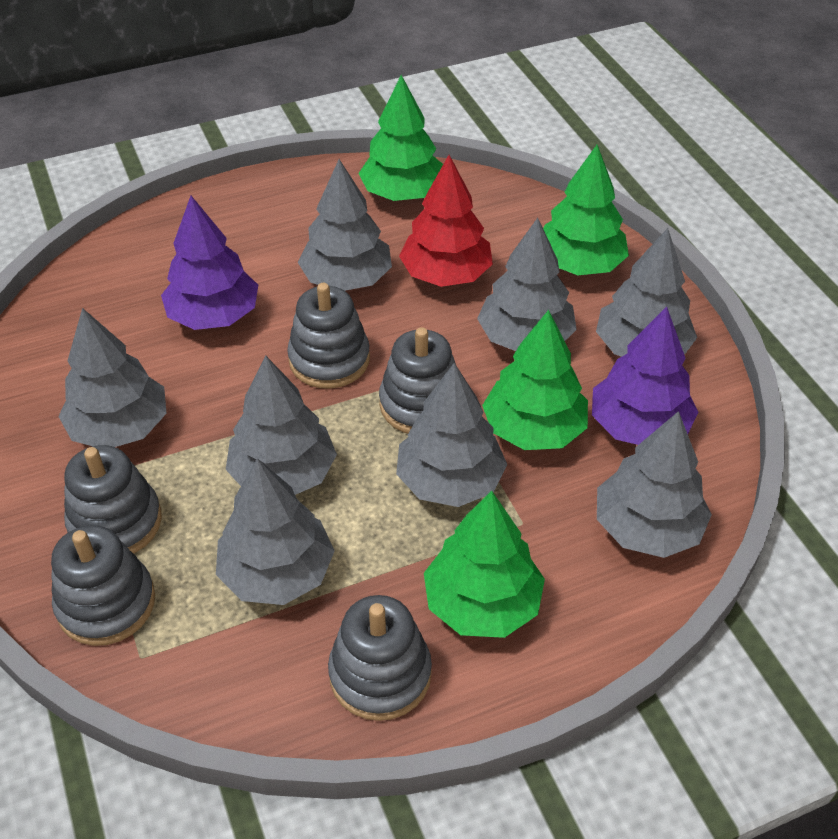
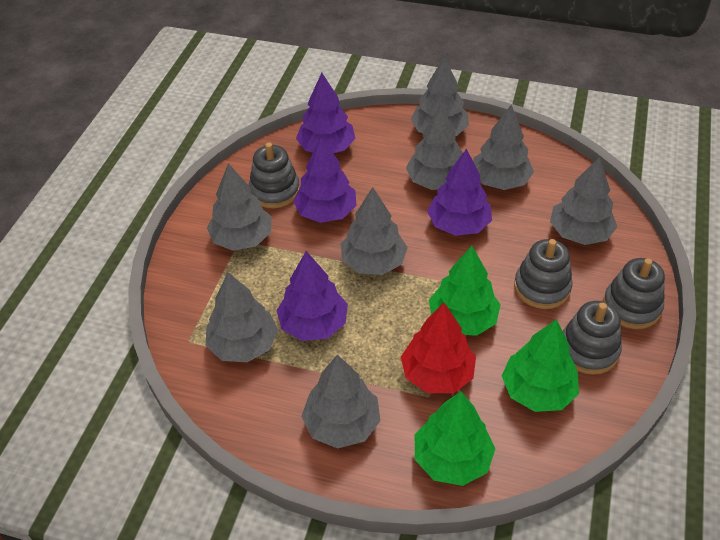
green tree: [358,75,443,201] [424,491,545,638] [482,310,588,450] [543,145,629,275] = 4 -> [415,391,495,486] [429,246,501,336] [502,319,579,412] = 3
grey stacking toy: [51,525,155,646] [64,445,162,554] [287,283,370,389] [328,595,432,721] [379,327,456,433] = 5 -> [249,142,300,208] [514,239,573,309] [563,301,622,375] [603,258,665,329] = 4
purple tree: [161,196,258,330] [592,307,698,445] = 2 -> [276,251,348,341] [293,137,357,223] [296,73,356,153] [427,149,492,236] = 4

